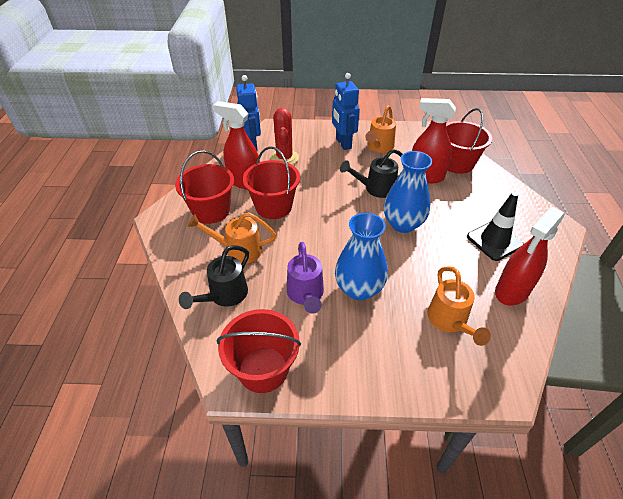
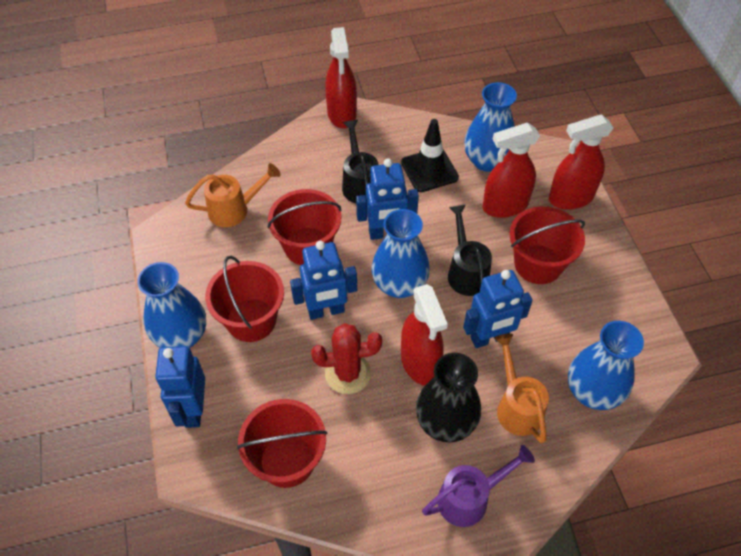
black vase: none = 0 -> [416,353,481,442] = 1
blue robot: [236,75,261,151] [332,73,360,150] = 2 -> [155,346,205,428] [290,241,357,320] [356,158,419,240] [463,270,533,348] = 4
blue vase: [335,213,388,300] [384,151,432,233] = 2 -> [137,262,206,348] [371,209,430,298] [464,82,517,172] [568,321,644,410] = 4
orange watering can: [187,212,276,263] [365,105,396,153] [427,266,491,346] = 3 -> [185,163,281,227] [494,333,549,443] = 2
red spray bottle: [213,101,260,189] [412,98,456,183] [495,207,565,306] = 3 -> [325,27,357,128] [401,284,448,385] [482,123,540,218] [549,114,614,210] = 4

